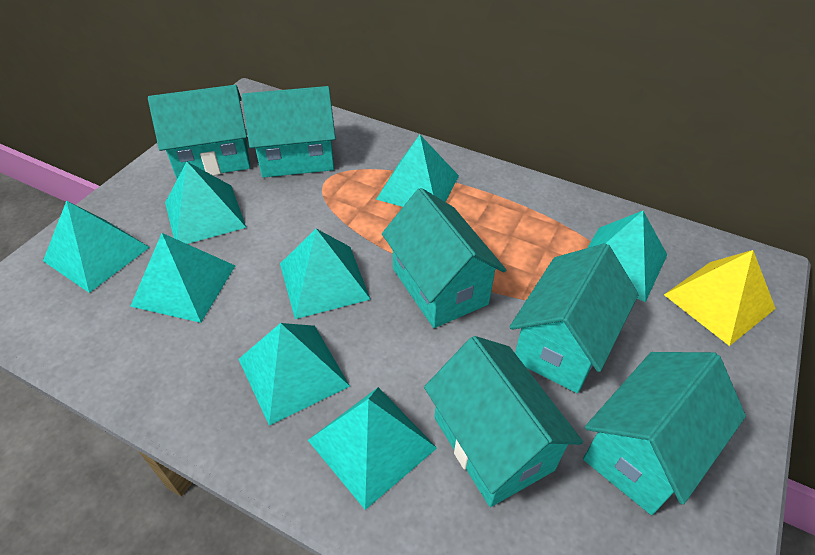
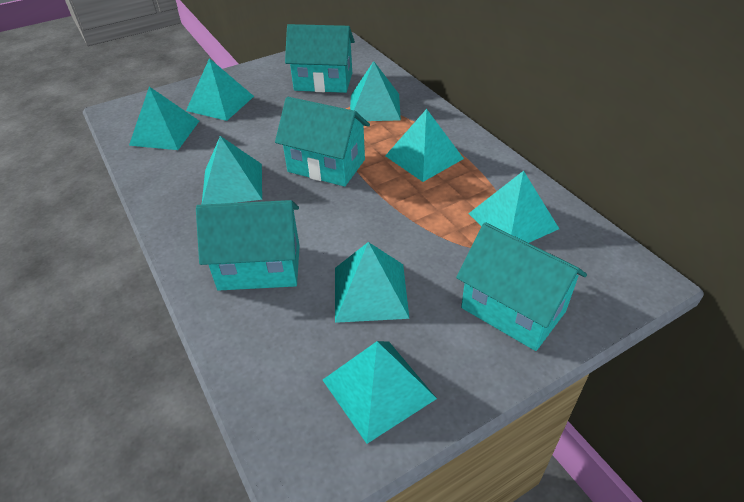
turquoise house: [148,85,250,179] [242,86,336,178] [382,188,506,328] [424,336,583,507] [509,243,639,393] [583,352,746,515] = 6 -> [196,200,300,291] [275,97,370,187] [285,24,355,93] [456,222,587,351] = 4
yellow pyramid: [664,250,776,346] = 1 -> none = 0

